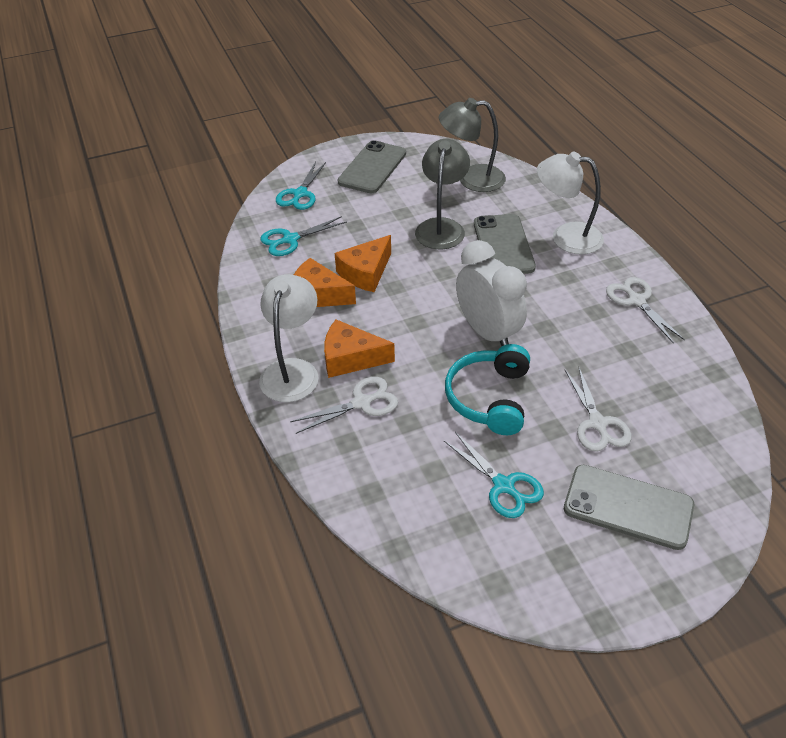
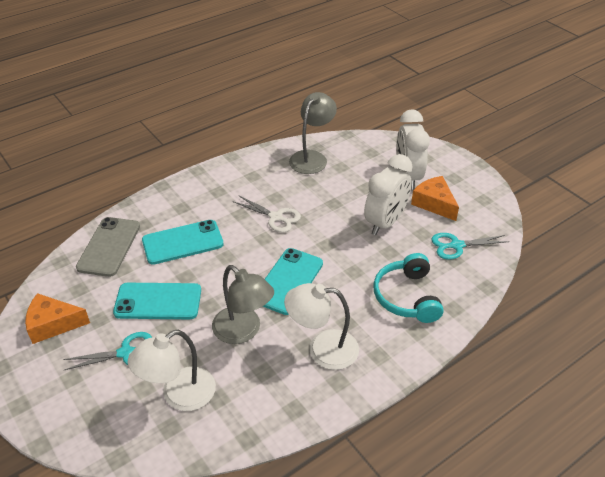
grey phone: [337,140,406,193] [474,214,536,274] [564,465,694,550] = 3 -> [76,217,140,277] = 1
orange cheese: [294,258,356,307] [324,320,395,378] [335,235,391,292] = 3 -> [25,293,90,344] [411,176,459,221] = 2
turquoise phone: none = 0 -> [113,283,201,319] [142,220,224,265] [263,248,323,315] = 3
turquoise scissors: [260,216,347,256] [276,162,326,210] [444,432,544,518] = 3 -> [63,332,152,370] [431,233,509,260] = 2
white clock: [456,240,527,346] = 1 -> [364,154,413,235] [396,109,430,190] = 2
white scissors: [290,377,398,434] [565,366,632,452] [606,277,685,344] = 3 -> [234,195,301,233] = 1

